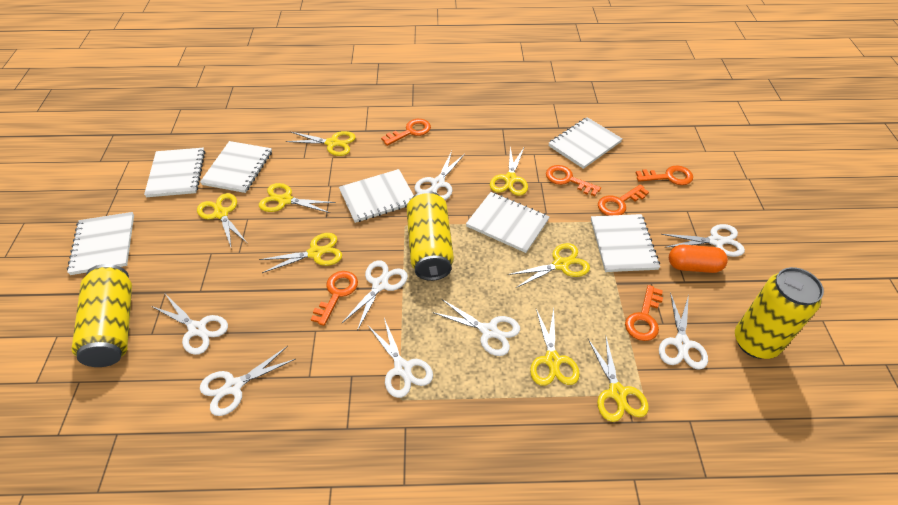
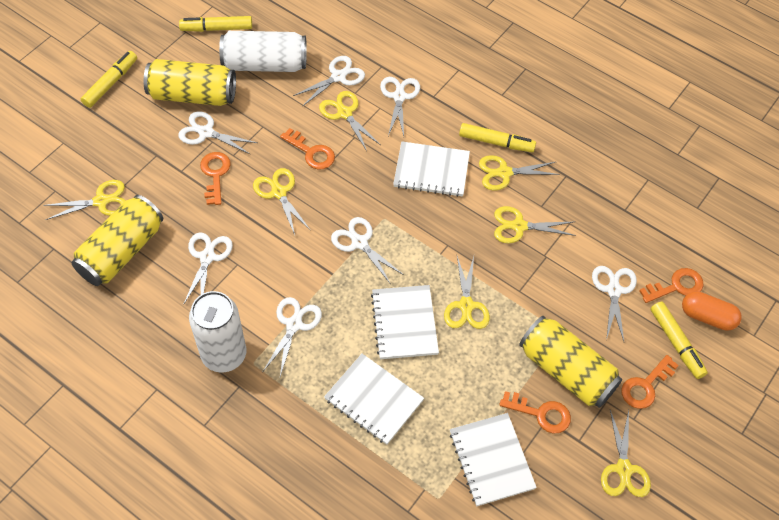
orange key: [311,271,358,326] [381,119,431,146] [546,165,601,196] [598,184,649,216] [625,285,663,341] [636,166,693,185] = 6 -> [200,152,231,205] [280,128,335,170] [499,391,571,433] [621,355,679,409] [639,268,704,303] = 5
white can: none = 0 -> [189,291,247,372] [219,31,307,72] = 2
white notebook: [67,212,134,275] [144,148,205,197] [200,141,272,193] [339,169,414,223] [466,192,550,253] [549,117,622,169] [591,214,660,272] = 7 -> [324,354,424,445] [371,285,439,359] [393,141,470,197] [450,413,537,506] = 4
white scissors: [151,295,228,355] [200,346,296,416] [341,261,408,331] [368,318,433,398] [414,151,465,200] [433,299,520,356] [659,292,708,370] [661,224,745,257] = 8 -> [178,111,258,155] [183,232,233,305] [263,297,322,376] [293,56,365,107] [331,217,404,284] [380,77,420,136] [592,266,637,341] = 7
yellow marker: none = 0 -> [81,51,137,108] [179,16,252,32] [459,123,536,152] [651,302,708,379] = 4
yellow scissors: [197,193,247,250] [259,183,336,213] [259,233,342,273] [286,131,356,156] [490,146,528,196] [508,243,590,288] [530,308,580,386] [588,337,649,422] = 8 -> [43,180,126,220] [253,168,311,235] [319,91,380,151] [444,256,490,329] [479,155,560,191] [494,206,576,243] [601,410,651,497] = 7

